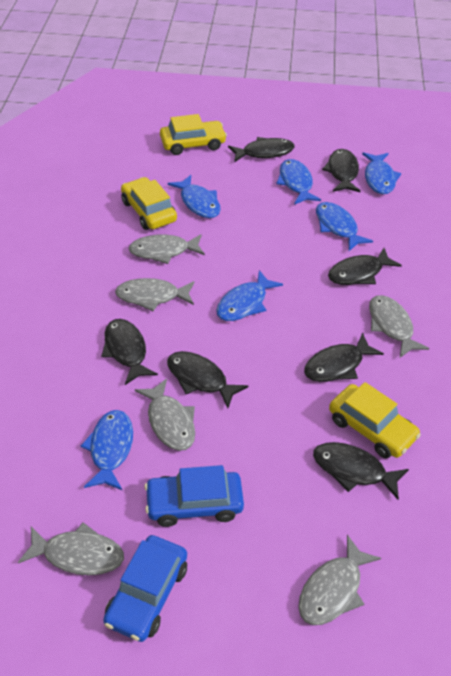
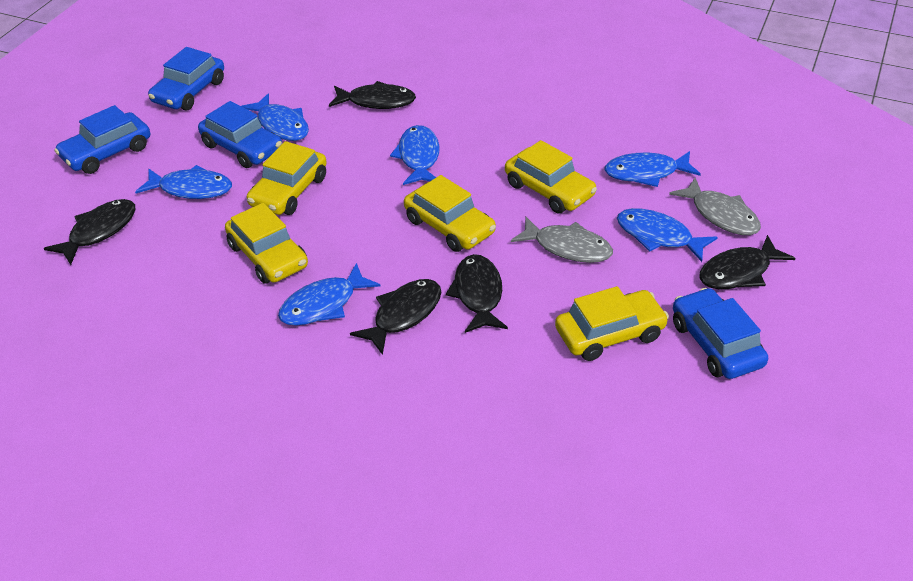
black fish: [101,319,158,385] [167,351,248,408] [228,137,294,162] [304,333,384,382] [313,442,409,500] [322,149,361,192] [328,248,402,285] = 7 -> [44,199,135,265] [329,81,416,109] [350,279,441,355] [446,254,508,333] [699,235,796,289] = 5
blue car: [103,535,187,642] [144,465,244,527] = 2 -> [54,105,150,174] [148,47,224,110] [198,101,282,168] [673,288,768,379] = 4
grey fish: [18,522,124,575] [115,278,194,311] [128,234,205,264] [135,379,195,451] [298,535,381,625] [369,295,429,358] = 6 -> [511,217,613,263] [669,178,761,235] = 2
yellow car: [121,177,177,230] [160,114,227,155] [329,382,421,458] = 3 -> [225,203,308,284] [247,141,327,215] [404,175,496,252] [505,140,597,213] [555,286,669,361] = 5

